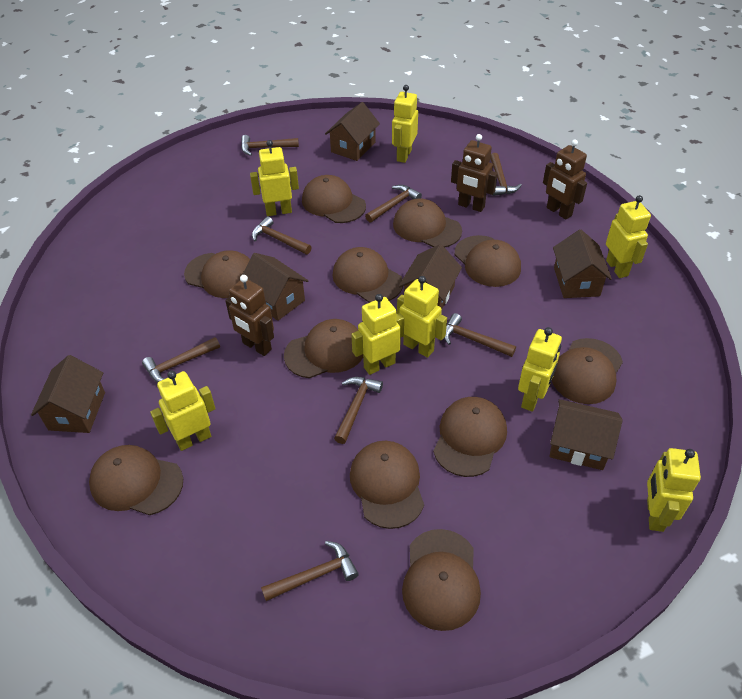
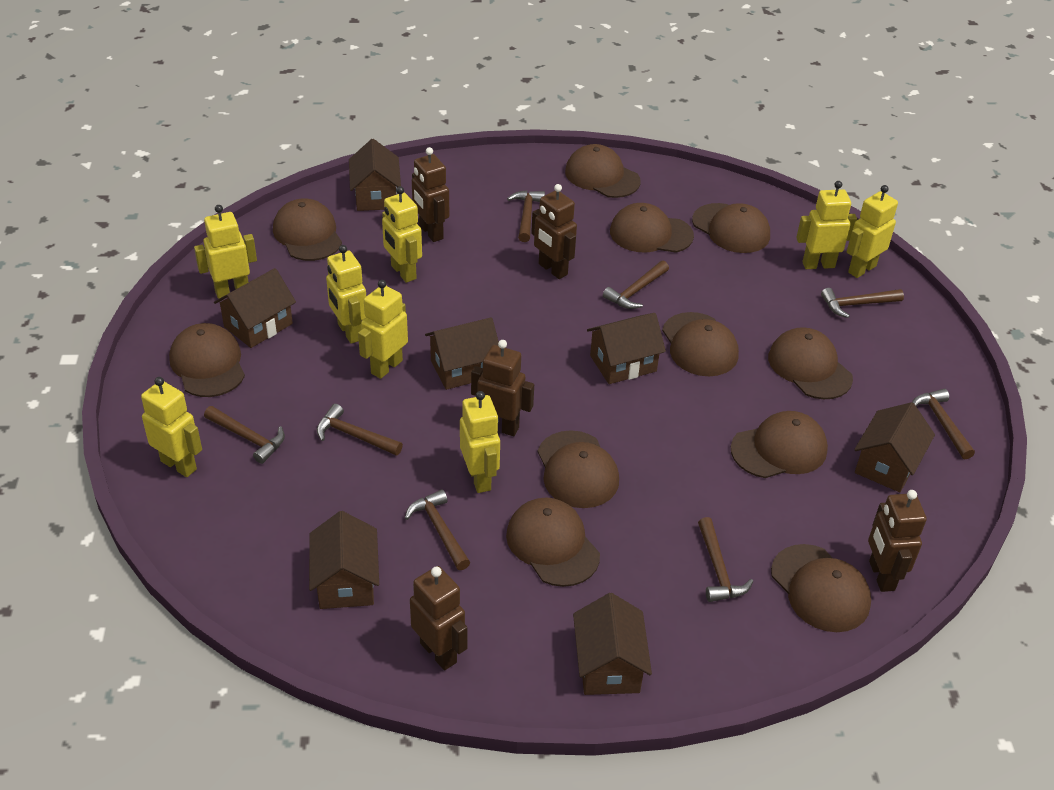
brown house: [31,355,105,433] [239,253,308,321] [325,102,380,161] [398,244,462,309] [549,399,623,470] [553,229,612,298] = 6 -> [214,268,296,348] [309,511,379,609] [349,139,401,211] [425,317,499,390] [573,593,652,695] [587,313,666,384] [854,402,935,492] = 7
brown robot: [225,275,274,356] [451,134,498,212] [543,139,587,220] = 3 -> [410,566,467,670] [412,147,449,242] [471,340,534,436] [531,184,577,279] [868,490,927,592] = 5

